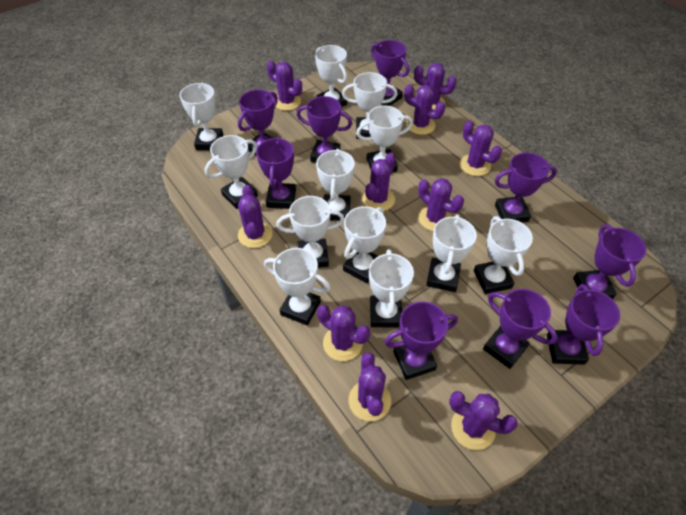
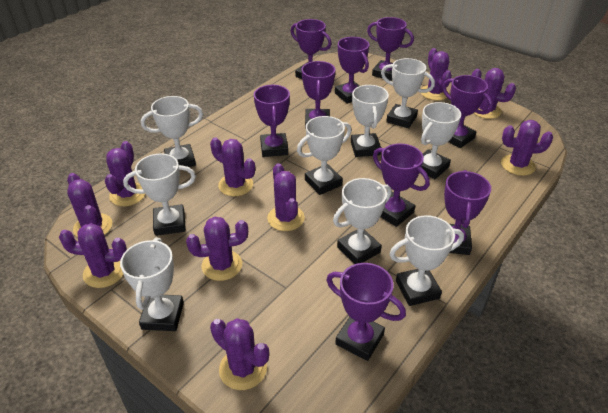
white trophy: [179,83,223,150] [205,135,258,209] [264,248,330,326] [276,196,344,268] [315,45,347,107] [316,148,355,221] [342,72,397,139] [343,206,386,283] [356,106,413,173] [369,249,414,327] [426,214,477,292] [474,216,533,294] = 12 -> [120,237,184,331] [123,153,196,236] [141,96,203,167] [297,116,352,195] [333,178,392,264] [351,85,389,157] [381,58,435,128] [389,215,464,306] [421,102,461,179] = 9

